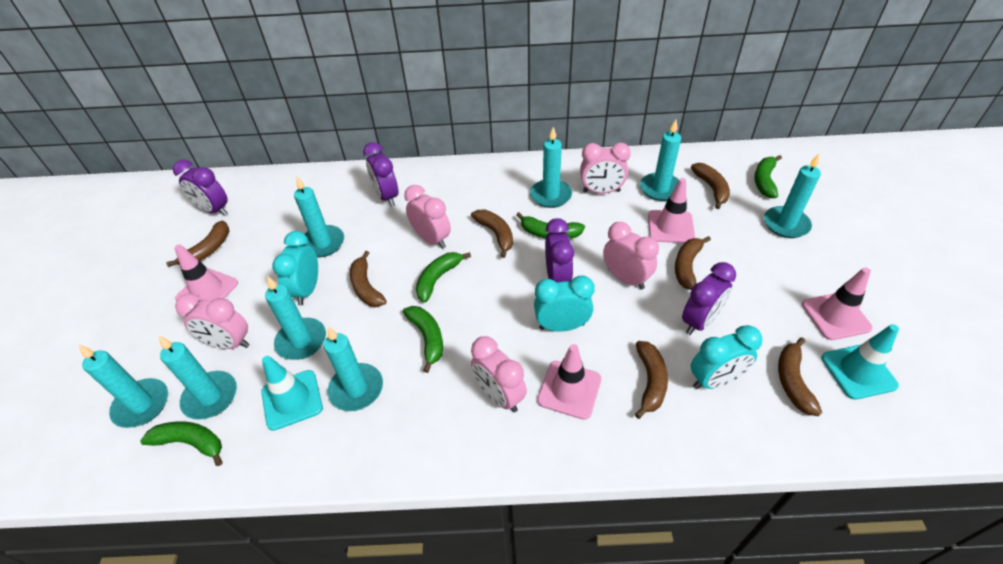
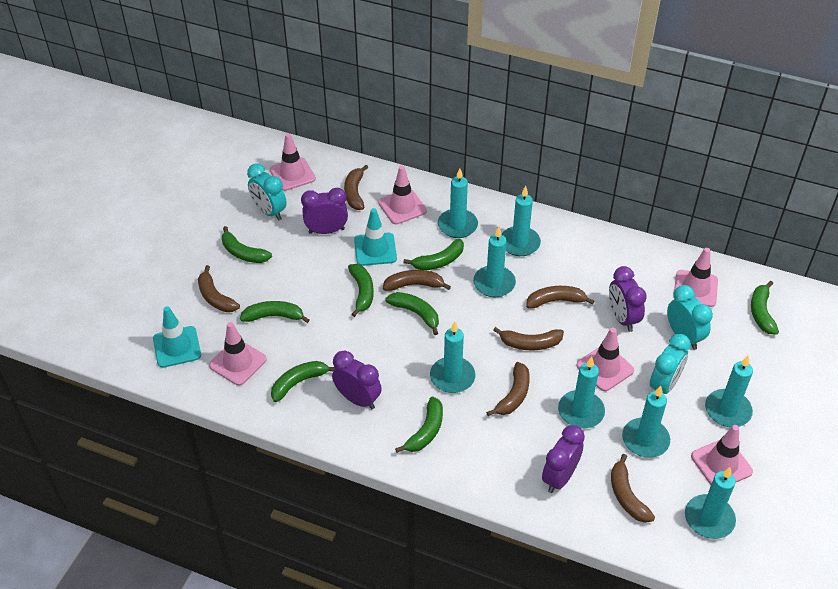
green banana: [140,421,223,466] [403,306,443,373] [416,252,471,303] [516,212,585,239] [754,155,782,198] = 5 -> [222,226,272,263] [240,301,310,323] [271,361,335,402] [348,264,374,317] [385,292,439,335] [395,397,443,453] [404,239,464,270] [751,281,779,335] = 8
pink clock: [175,293,250,349] [404,185,451,249] [471,336,527,412] [580,142,631,194] [603,222,659,289] = 5 -> none = 0
pink traffic cone: [175,244,238,301] [537,344,601,420] [648,178,695,243] [802,267,873,340] = 4 -> [209,322,266,386] [270,133,316,191] [378,166,427,224] [577,328,634,391] [674,248,718,307] [691,425,753,485] = 6

